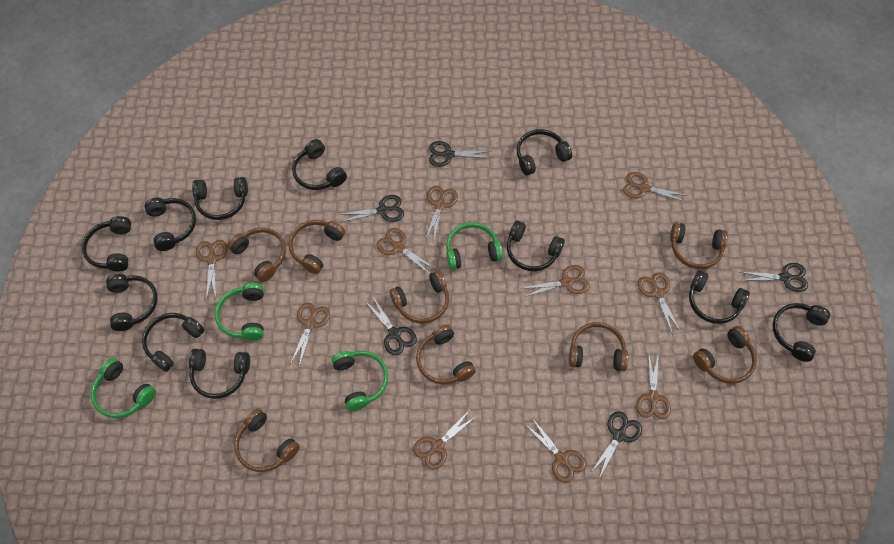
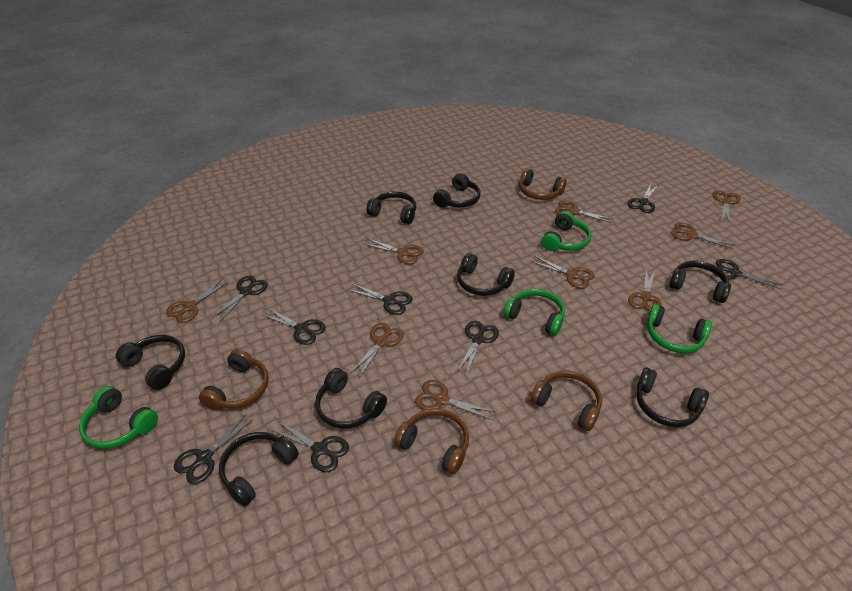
black headphones: [82,216,131,271] [106,274,158,331] [142,313,204,372] [144,198,196,251] [189,349,250,399] [192,177,248,220] [292,139,347,190] [507,220,565,271] [517,129,572,176] [689,270,750,324] [773,303,830,362] = 11 -> [116,335,185,390] [219,432,299,506] [315,368,387,429] [366,191,416,224] [433,173,481,208] [457,253,515,296] [636,367,709,427] [669,261,731,303] = 8
black scissors: [338,195,404,222] [365,297,417,355] [429,141,491,167] [591,411,642,478] [740,263,808,292] = 5 -> [174,415,252,484] [212,276,268,322] [261,308,326,345] [271,421,349,472] [348,284,413,315] [457,321,499,376] [627,184,658,213] [715,259,783,290] = 8
brown headphones: [227,227,286,282] [234,408,300,472] [289,220,345,274] [390,270,449,324] [416,324,476,384] [569,322,628,371] [670,222,728,269] [693,326,757,384] = 8 -> [199,349,269,410] [394,408,469,474] [519,168,567,200] [530,370,602,431] = 4
brown scissors: [196,240,228,300] [290,303,330,367] [376,228,436,274] [413,410,477,470] [425,186,458,240] [521,265,590,297] [525,418,586,483] [623,172,689,202] [636,351,671,419] [638,272,681,335] = 10 -> [166,279,229,323] [351,323,404,378] [364,239,424,264] [415,380,495,420] [531,256,595,288] [555,200,612,223] [628,268,662,312] [671,222,734,249] [712,190,741,224] = 9

